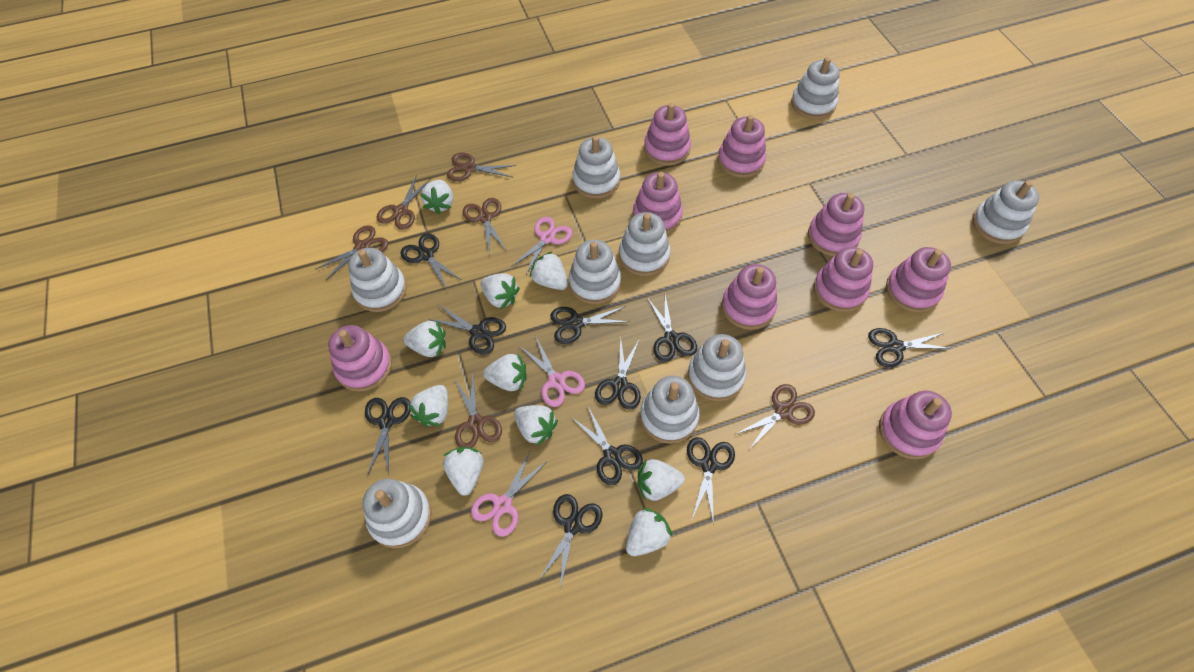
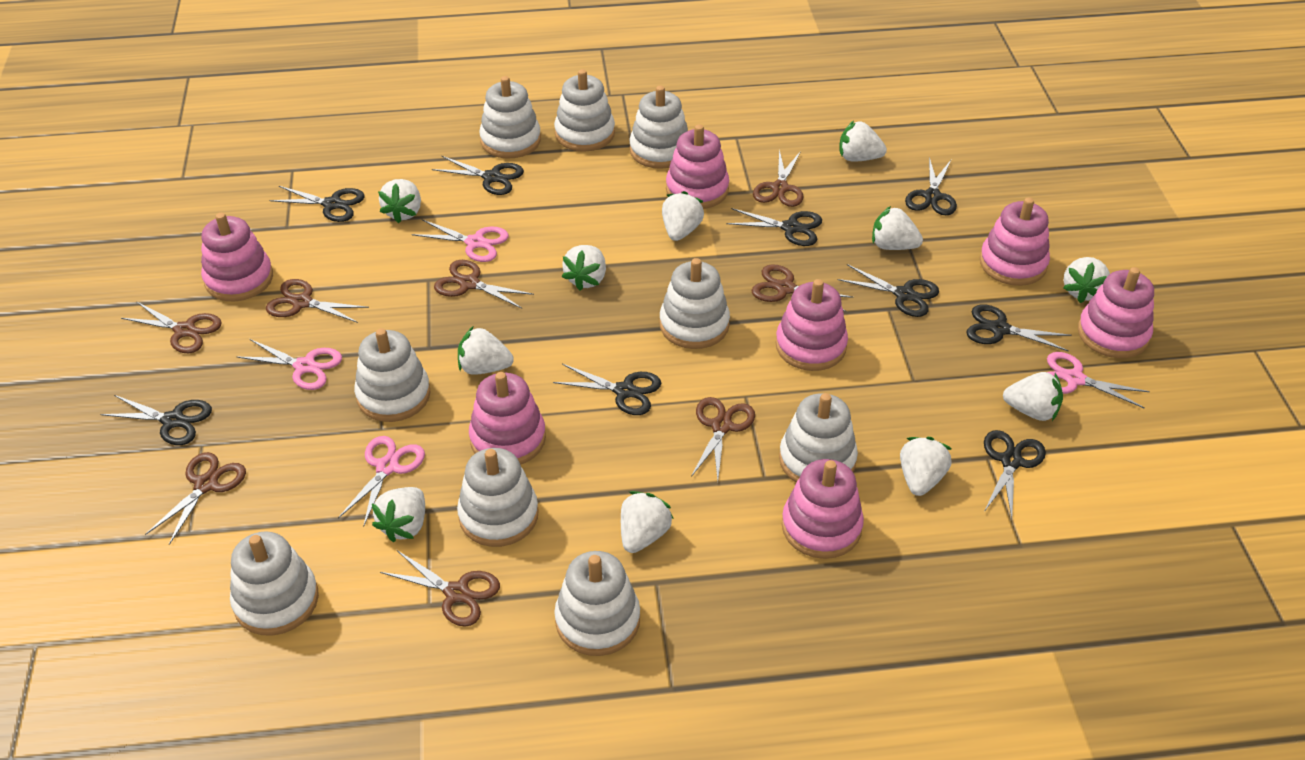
black scissors: [365,397,411,476] [401,233,463,289] [428,304,506,355] [538,494,602,589] [550,306,630,344] [571,407,643,485] [595,338,641,410] [647,295,697,362] [687,437,735,525] [868,328,953,367] = 10 -> [100,395,212,445] [269,186,365,222] [432,156,524,195] [553,364,661,415] [726,208,822,246] [838,264,939,317] [905,157,957,215] [966,304,1071,352] [984,430,1046,519] = 9
brown scissors: [315,225,388,281] [376,175,431,230] [447,153,516,181] [455,372,502,448] [463,198,506,254] [734,384,815,450] = 6 -> [121,301,222,353] [145,452,246,545] [266,279,369,323] [380,550,500,627] [434,260,534,309] [691,397,755,481] [751,264,853,312] [753,150,804,207] = 8
pink scissors: [471,452,546,537] [511,217,572,276] [521,335,585,407] = 3 -> [237,339,342,390] [338,436,425,527] [412,219,509,262] [1047,352,1150,409] = 4
pink stacking toy: [328,325,392,392] [633,172,683,233] [644,103,691,166] [718,115,766,178] [722,264,777,330] [808,193,864,256] [814,247,873,312] [879,391,952,459] [886,247,951,313] = 9 -> [201,213,273,301] [469,372,546,465] [666,124,729,209] [775,279,848,371] [782,459,864,559] [980,197,1050,286] [1078,267,1154,358] = 7
white strawberry: [403,320,446,357] [408,385,448,427] [420,180,453,214] [443,447,484,496] [480,273,520,310] [483,353,527,391] [514,405,558,446] [530,251,568,290] [626,508,673,556] [638,459,685,501] = 10 -> [372,487,425,542] [378,179,421,223] [458,327,514,375] [562,245,606,291] [621,491,674,553] [662,191,704,241] [839,121,887,162] [872,206,923,250] [900,437,952,496] [1003,372,1063,421] [1063,257,1110,303] = 11

